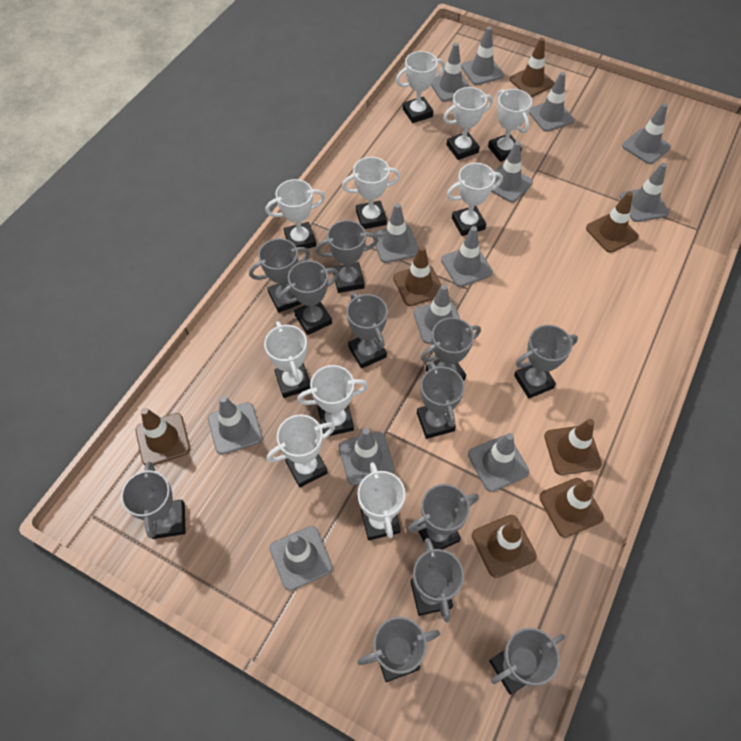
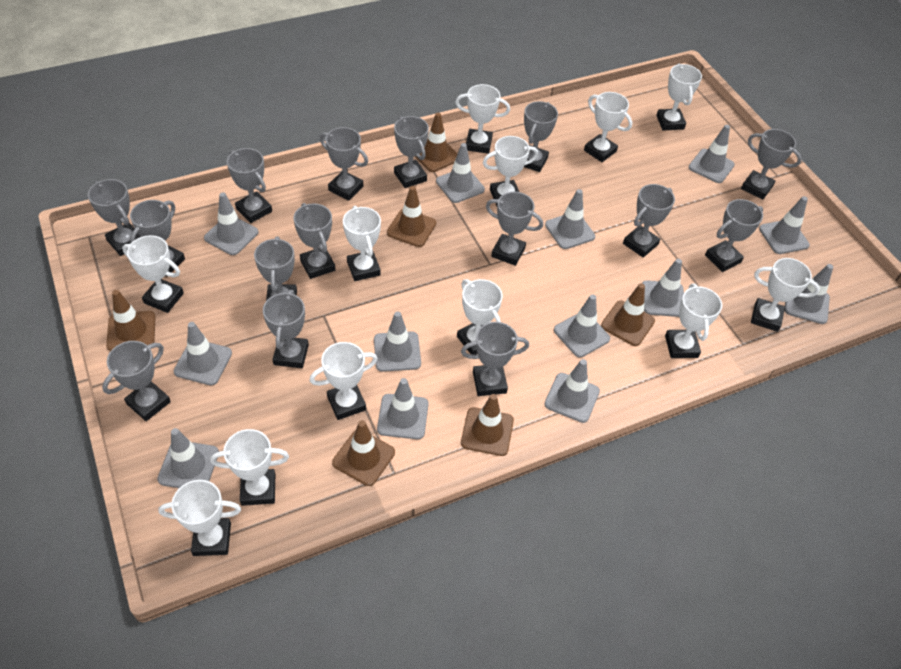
brown traffic cone: [136,408,190,465] [393,246,441,306] [472,515,537,578] [510,38,555,97] [539,478,604,538] [544,419,602,475] [586,191,639,253] = 7 -> [106,290,156,351] [332,420,395,486] [387,186,436,247] [415,113,458,172] [461,394,514,456] [601,283,655,346] = 6
grey trophy: [121,461,186,539] [249,238,310,313] [279,260,339,335] [315,220,379,293] [346,293,388,369] [357,617,440,682] [408,484,479,550] [411,538,464,622] [417,361,465,439] [421,317,481,381] [489,628,565,695] [514,325,578,399] = 12 -> [88,179,141,256] [102,341,171,421] [130,200,185,277] [227,148,272,223] [254,236,297,301] [263,290,309,368] [294,203,335,279] [320,127,368,201] [394,116,429,188] [461,322,529,396] [486,192,543,266] [524,101,558,172] [623,184,675,258] [705,199,763,272] [741,129,802,200] = 15
white trophy: [264,321,311,398] [265,179,325,249] [267,414,335,488] [297,365,369,436] [342,157,401,229] [357,462,405,540] [396,51,445,123] [443,87,493,160] [447,163,503,236] [488,89,532,162] = 10 -> [122,235,184,313] [158,480,241,556] [210,429,289,506] [309,342,378,420] [343,206,381,281] [455,84,510,154] [457,279,503,355] [483,136,538,206] [584,92,632,162] [656,64,702,131] [665,283,722,358] [751,258,820,332] = 12

